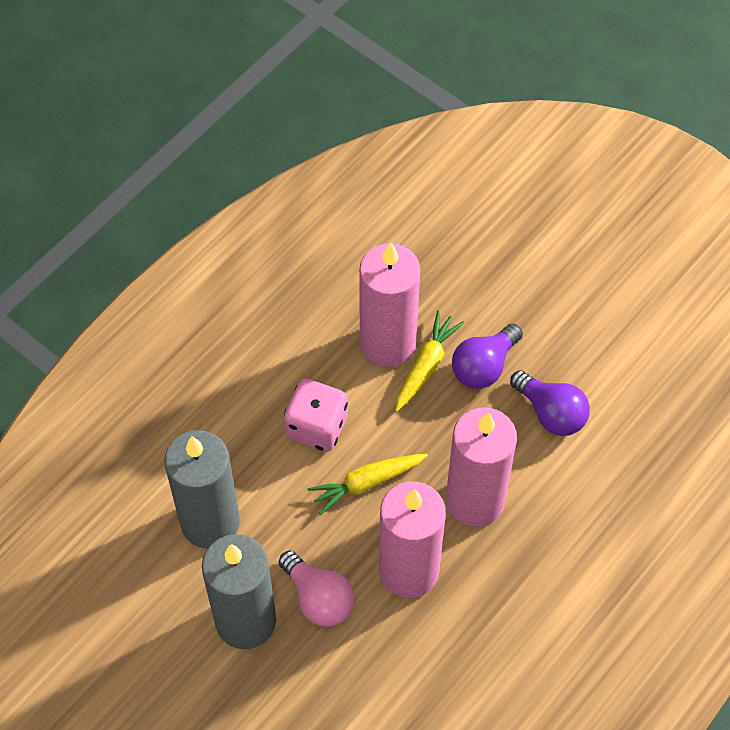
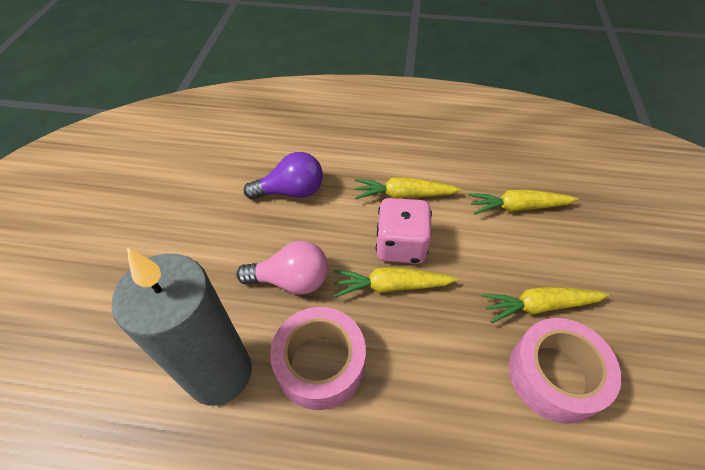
grey candle: [165,430,240,549] [202,534,276,649] = 2 -> [112,248,252,406] = 1
pink candle: [359,242,421,367] [379,481,446,598] [446,407,517,527] = 3 -> none = 0
pink tape: none = 0 -> [270,307,366,410] [509,318,621,424] = 2
purple light bulb: [452,323,523,389] [510,370,590,436] = 2 -> [244,152,323,200] = 1
yellow carrot: [308,454,428,515] [395,310,464,412] = 2 -> [333,267,458,297] [355,177,461,199] [468,189,578,215] [482,287,610,323] = 4

